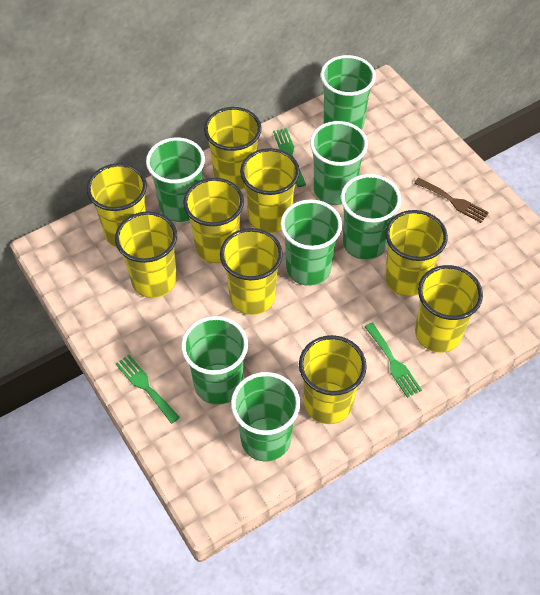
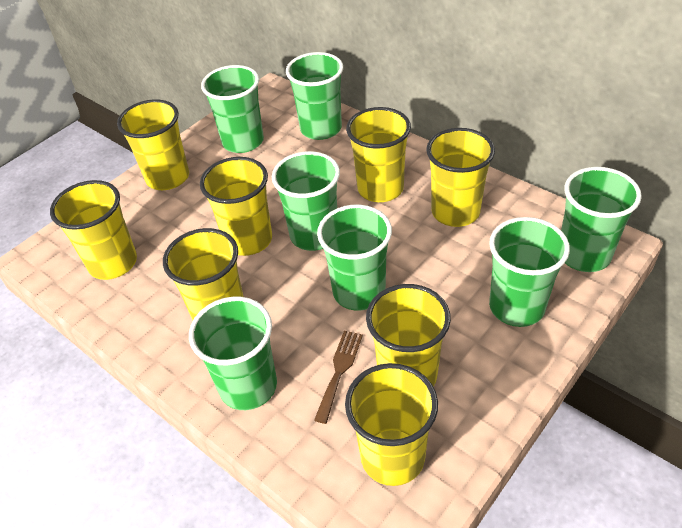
green fork: [116,355,180,424] [273,128,306,187] [364,323,422,398] = 3 -> none = 0
yellow cup: [87,163,147,247] [115,211,177,298] [183,178,244,263] [204,107,262,190] [220,228,283,315] [240,148,300,233] [299,335,367,424] [384,210,448,296] [415,265,483,353] = 9 -> [50,180,137,280] [117,99,189,190] [163,228,244,321] [200,157,272,256] [345,363,438,486] [346,107,411,202] [366,284,451,387] [426,128,495,227] = 8

